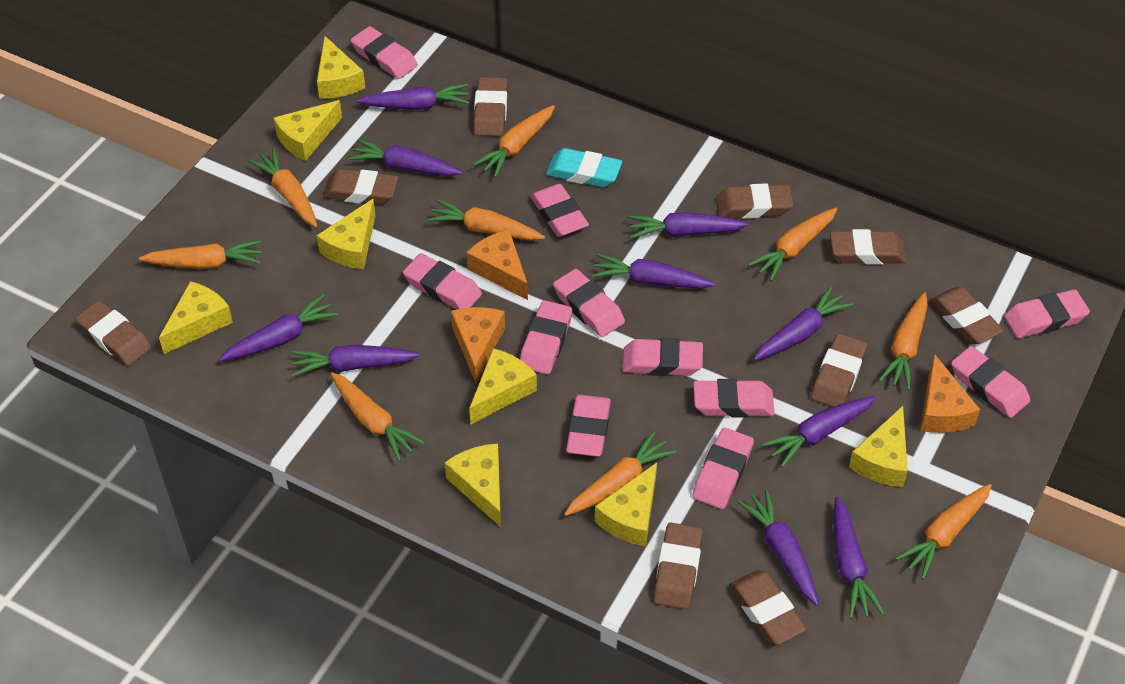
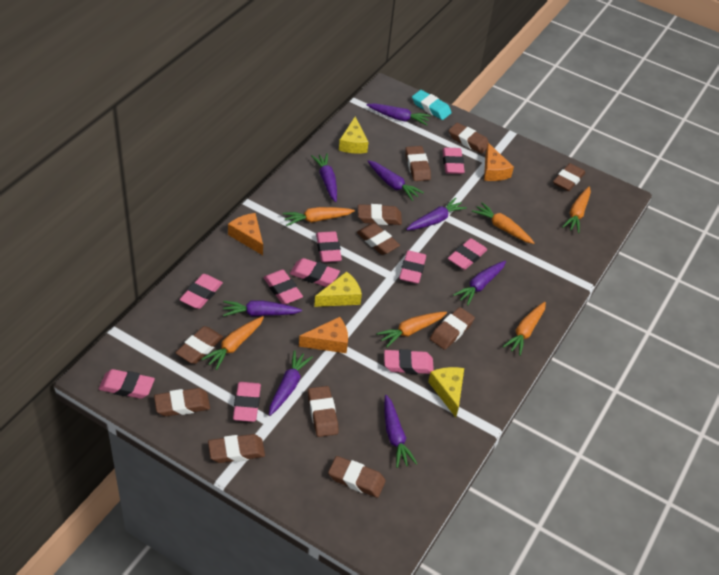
brown eraser: [75,300,152,366] [323,169,399,205] [474,77,508,136] [654,523,703,609] [716,183,793,219] [729,570,807,645] [811,333,867,407] [830,229,906,265] [930,287,1004,344] = 9 -> [154,388,210,416] [175,326,224,364] [208,434,265,463] [308,386,339,437] [328,456,386,498] [357,223,400,255] [358,204,402,225] [405,146,431,181] [430,307,475,350] [449,123,489,154] [553,163,585,191] = 11
orange carrot: [139,240,262,269] [248,149,317,227] [331,372,425,461] [427,199,545,241] [473,105,555,178] [564,431,676,516] [748,208,837,281] [878,292,928,390] [895,484,992,580] = 9 -> [201,316,264,370] [283,207,355,226] [376,312,447,347] [472,202,534,244] [503,302,546,356] [562,187,591,233] = 6
pink eraser: [351,26,418,79] [403,253,482,309] [520,300,572,374] [530,184,589,237] [553,269,625,337] [566,395,611,457] [622,338,703,376] [692,428,754,509] [693,379,775,417] [951,346,1030,418] [1004,290,1090,338] = 11 -> [99,369,155,399] [180,274,223,309] [233,382,261,422] [263,270,303,304] [290,258,340,287] [316,231,342,262] [384,349,434,374] [399,251,426,284] [443,147,465,174] [448,238,487,270] = 10
purple carrot: [219,294,338,361] [292,345,420,377] [348,139,462,176] [356,84,470,110] [592,254,715,289] [628,212,749,239] [737,489,819,606] [753,286,853,360] [762,396,876,468] [834,496,885,619] = 10 -> [223,301,302,316] [269,350,313,416] [311,153,337,202] [367,103,431,125] [368,160,424,201] [384,395,417,468] [406,198,467,230] [453,261,506,305] = 8
yellow cheese: [159,281,233,354] [274,100,342,161] [317,36,365,99] [317,199,376,270] [445,444,501,527] [469,348,537,425] [595,463,657,546] [849,406,908,487] = 8 -> [314,271,362,307] [339,117,368,154] [428,367,464,418] = 3

